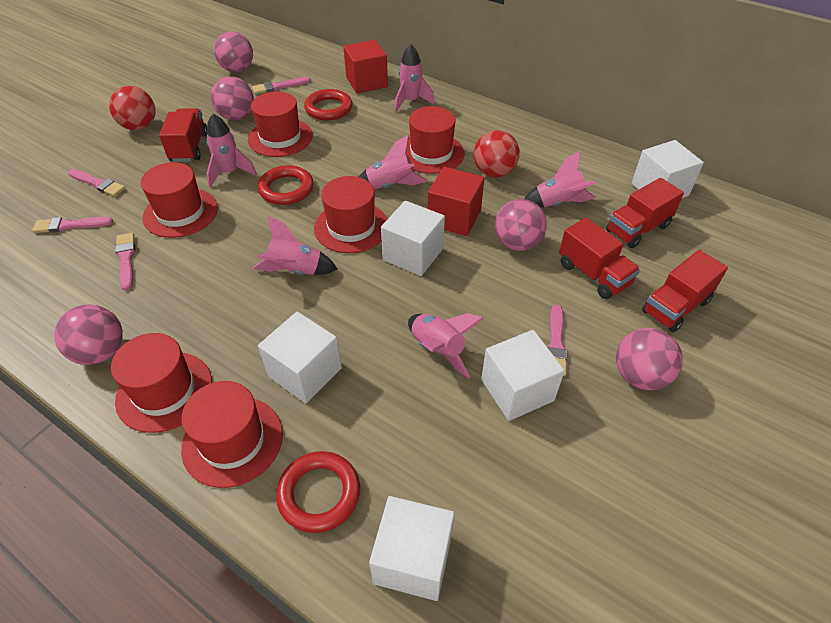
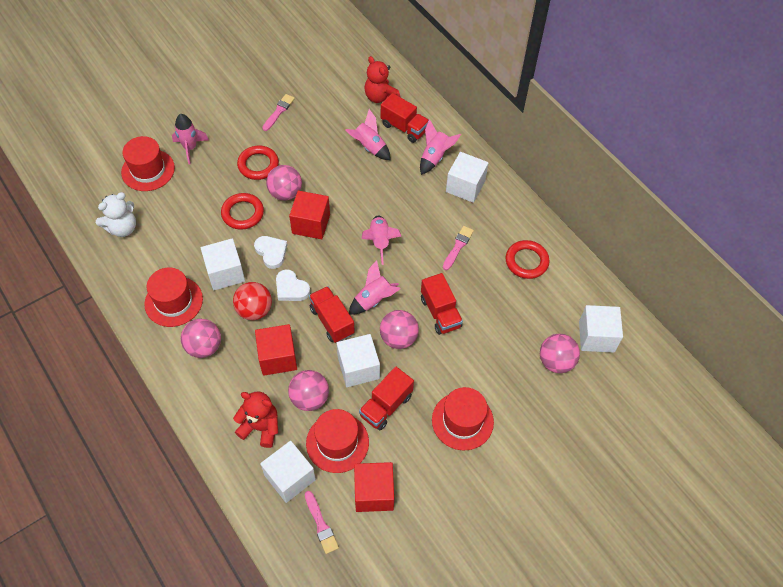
pink brush: [32,217,113,233] [68,169,125,196] [115,233,135,291] [252,77,311,94] [547,305,567,376] = 5 -> [262,94,295,131] [305,491,339,554] [443,226,474,270] = 3
pink rocket: [206,114,257,187] [253,216,337,275] [359,134,427,190] [395,44,435,112] [408,313,484,379] [524,150,597,208] = 6 -> [172,114,209,165] [345,109,391,160] [349,260,401,314] [362,216,401,265] [420,119,461,175] = 5
red ball: [109,86,155,130] [474,130,520,177] = 2 -> [233,282,272,320] = 1
red cube: [343,40,388,93] [428,167,485,236] = 2 -> [255,324,297,376] [289,191,330,239] [354,462,394,512] = 3
red hat: [111,333,212,433] [141,162,218,238] [181,381,283,488] [248,92,313,157] [314,176,387,253] [406,106,465,174] = 6 -> [121,136,175,191] [144,268,203,327] [306,409,369,473] [432,387,494,450] = 4
red teddy bear: none = 0 -> [233,391,278,448] [364,56,400,103] = 2
white heart: none = 0 -> [254,236,288,269] [276,269,310,301] = 2
white teddy bear: none = 0 -> [96,192,136,237] = 1

